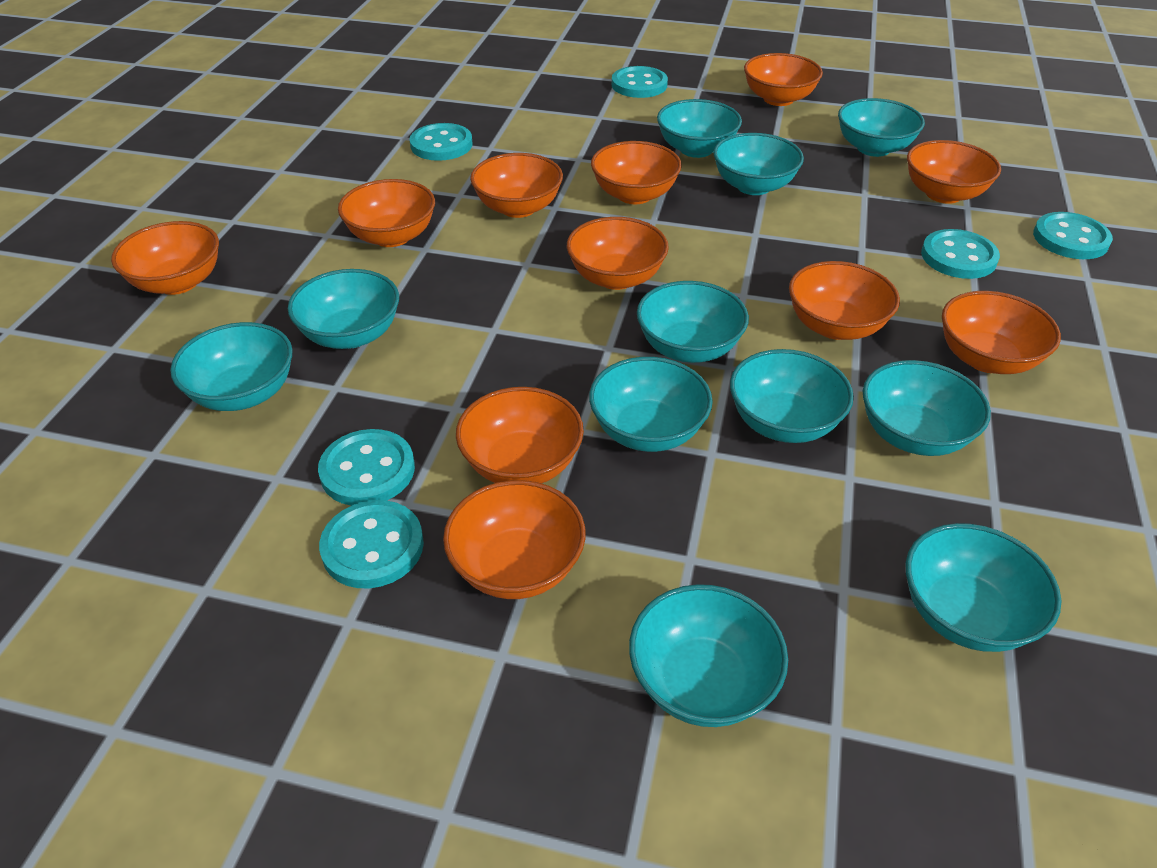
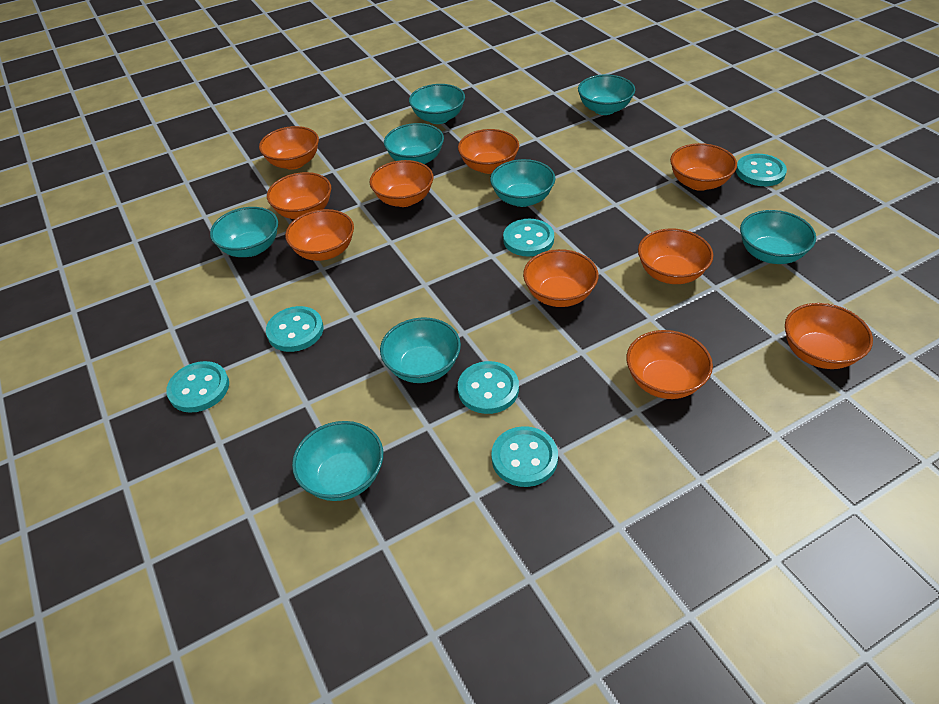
orange bowl: [111,221,219,295] [338,179,435,247] [443,480,586,599] [456,387,584,483] [470,153,563,218] [567,217,669,290] [591,141,682,204] [744,53,823,106] [789,261,900,340] [907,140,1001,204] [942,291,1061,374] = 11 -> [259,126,319,170] [267,172,331,219] [285,209,354,261] [370,160,433,207] [458,129,519,174] [523,249,599,307] [626,330,713,399] [638,228,713,284] [670,143,737,191] [785,303,873,369] = 10
turquoise bowl: [170,322,293,411] [288,269,399,349] [589,357,713,452] [629,584,788,727] [637,281,749,363] [657,99,742,158] [713,133,804,195] [730,349,854,443] [838,98,925,157] [863,360,991,456] [906,523,1062,652] = 11 -> [210,207,278,257] [292,421,383,501] [380,317,461,383] [384,123,444,164] [409,84,465,124] [490,159,555,207] [578,74,635,115] [740,210,816,264] = 8

